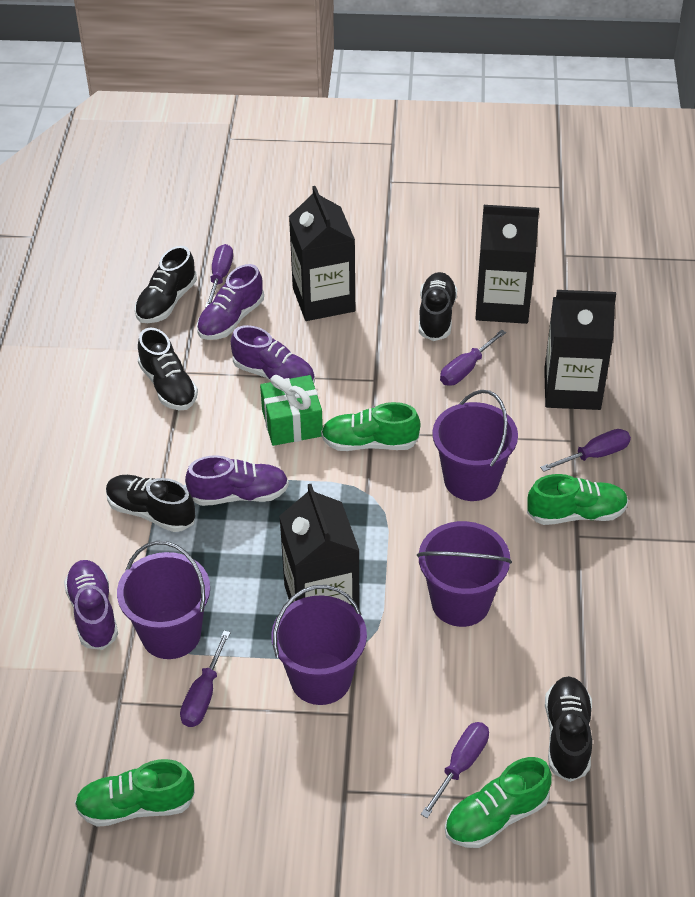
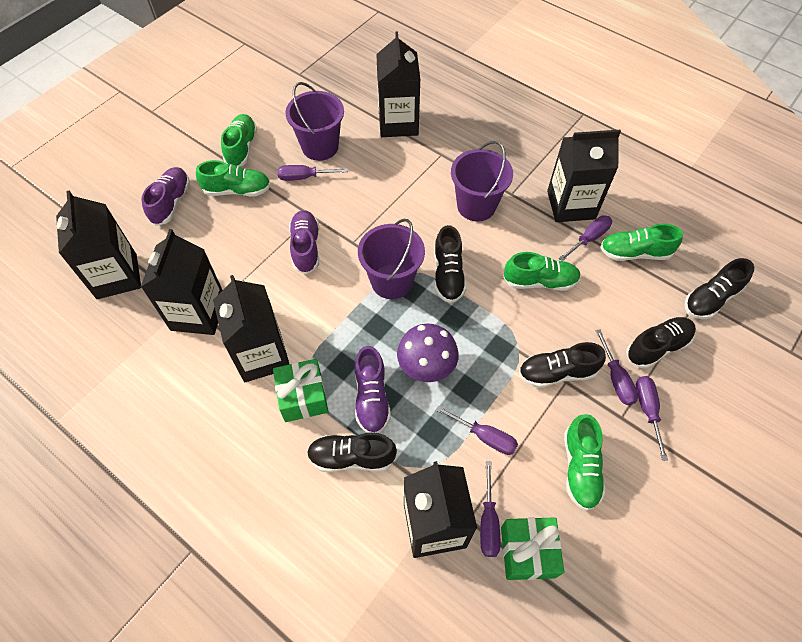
black carton: [279,484,360,610] [289,186,355,321] [475,205,539,324] [544,290,616,410] = 4 -> [56,190,141,299] [141,229,222,335] [213,275,289,382] [376,32,420,137] [404,461,477,558] [547,130,621,222] = 6
green gift: [260,375,323,446] = 1 -> [273,359,329,422] [501,517,564,580] = 2
green shoe: [75,759,195,827] [321,402,420,451] [445,757,552,848] [527,474,628,525] = 4 -> [196,160,271,196] [221,114,257,167] [503,252,581,291] [564,414,605,511] [600,224,683,261] = 5
purple bucket: [117,541,210,659] [271,585,367,705] [417,521,512,627] [432,390,518,501] = 4 -> [285,82,344,161] [358,219,425,299] [451,141,513,222] = 3
purple mushroom: none = 0 -> [397,324,459,382] = 1
purple screwdriver: [180,631,231,727] [205,244,233,308] [421,722,489,818] [440,330,506,386] [540,429,631,472] = 5 -> [277,165,348,181] [436,406,518,455] [480,461,500,557] [559,215,612,261] [595,329,638,405] [636,376,668,461] = 6
purple shoe: [64,560,118,650] [185,455,289,506] [197,264,264,340] [231,325,315,383] = 4 -> [142,167,190,226] [289,210,319,274] [354,346,391,433] = 3

